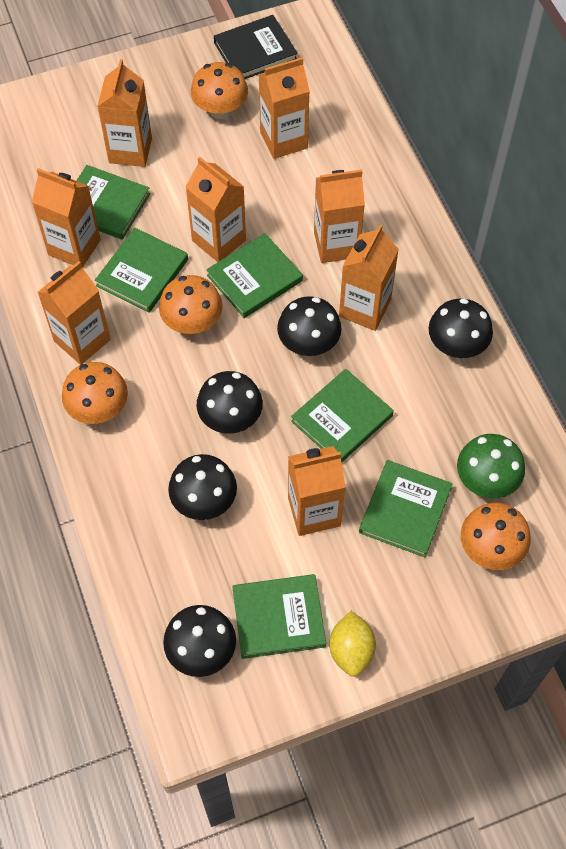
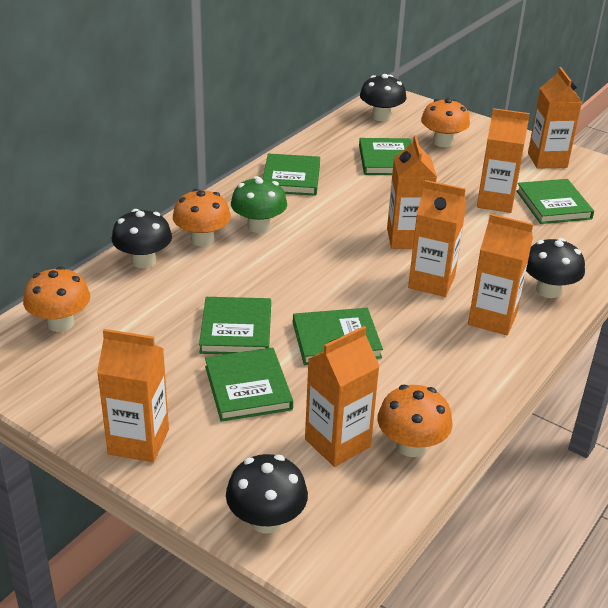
black book: [214,15,298,79] = 1 -> none = 0
black mushroom: [163,605,236,677] [168,454,237,520] [197,371,263,434] [277,296,342,356] [429,298,493,358] = 5 -> [112,209,172,268] [226,454,308,533] [360,74,407,121] [526,238,585,298] = 4
orange carton: [32,168,101,268] [37,261,111,365] [97,59,152,167] [186,157,246,262] [258,57,310,159] [288,446,346,536] [314,170,365,263] [339,224,399,331] = 8 -> [97,329,169,462] [305,326,380,467] [387,135,437,249] [408,180,466,297] [468,214,533,335] [477,108,530,213] [528,67,582,169] = 7
yellow lemon: [329,611,376,677] = 1 -> none = 0

